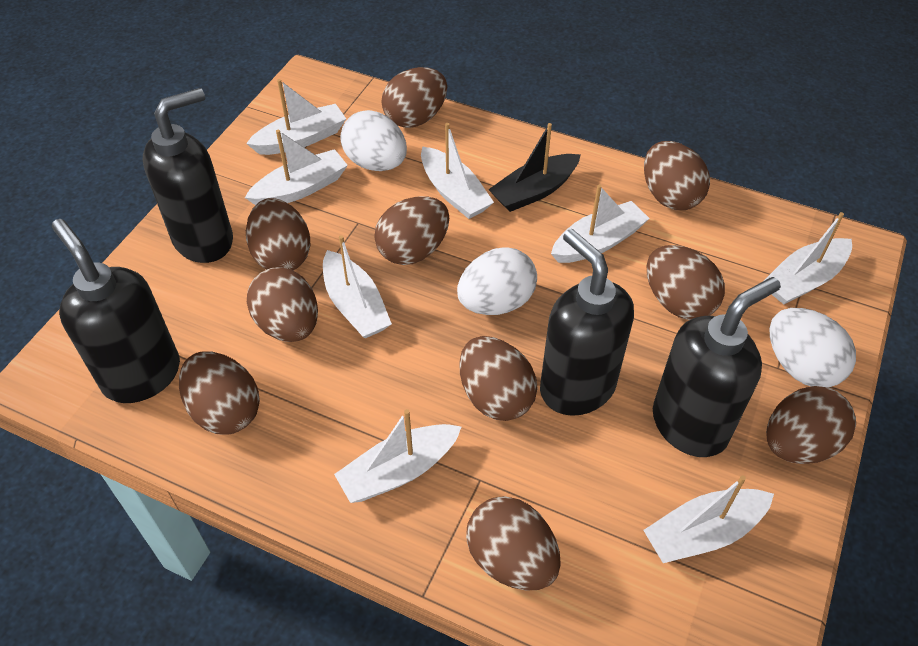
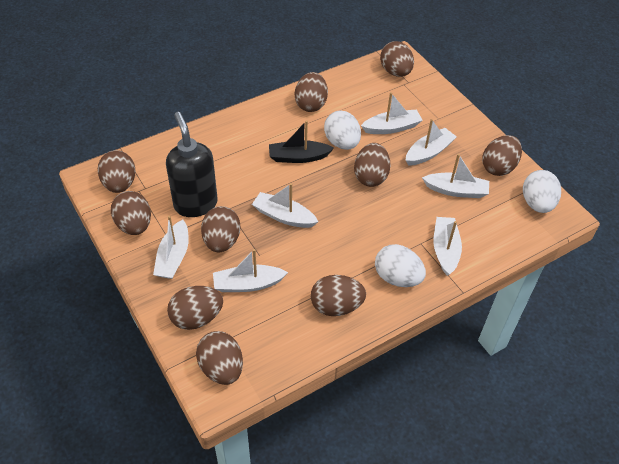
black soap dispenser: [52,219,180,403] [143,88,233,263] [540,229,634,416] [653,277,781,457] = 4 -> [166,112,218,217] = 1
white boat: [245,130,348,205] [246,79,346,155] [323,235,392,338] [334,409,462,503] [421,123,494,219] [551,184,650,263] [643,475,774,563] [764,212,852,304] = 8 -> [153,216,189,279] [213,249,288,292] [252,183,318,228] [361,92,423,134] [405,119,457,166] [422,154,489,198] [434,217,462,276] = 7

